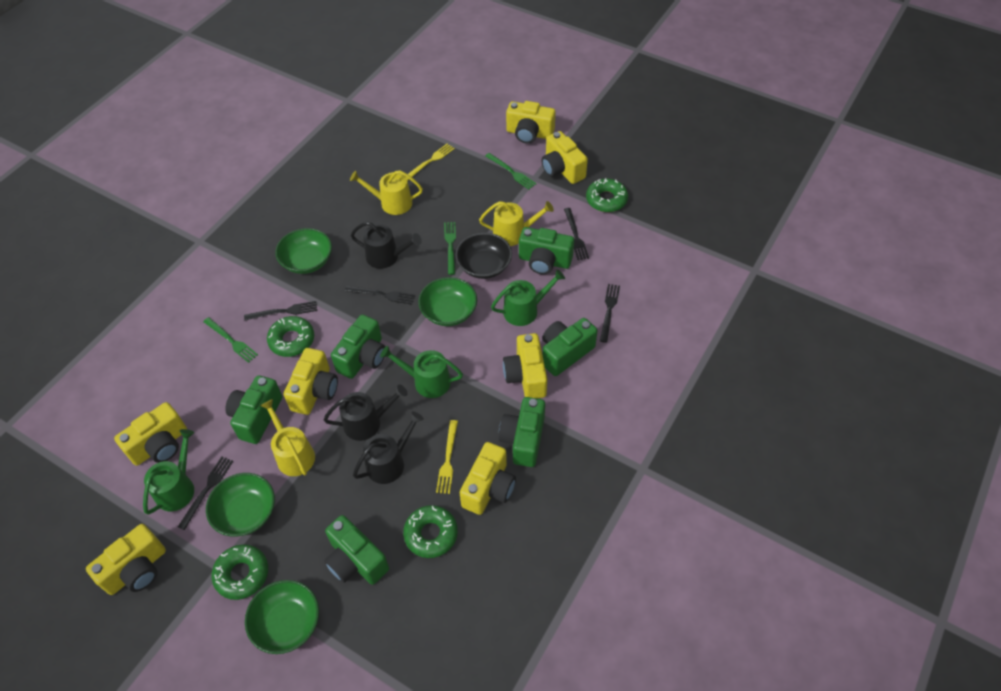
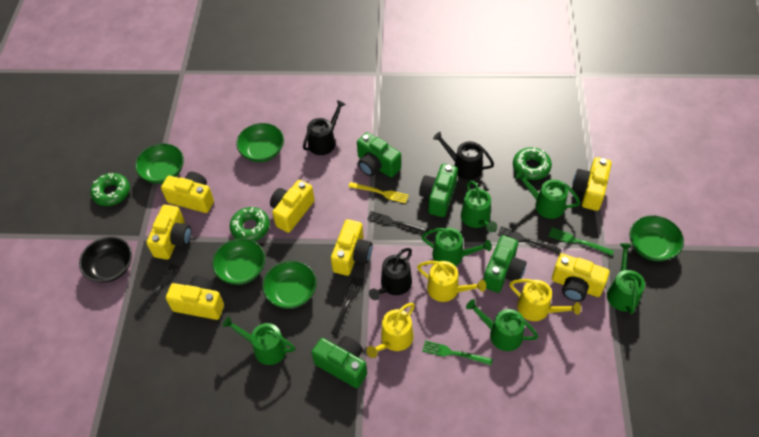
black fork: [178,456,233,530] [244,301,317,320] [345,286,415,304] [564,208,589,260] [600,284,620,343] = 5 -> [134,263,180,318] [331,276,364,335] [367,211,429,234] [498,226,561,255] = 4
green bowl: [206,473,275,537] [245,580,319,654] [275,228,332,274] [418,277,477,326] = 4 -> [135,144,184,184] [212,238,265,285] [236,123,284,162] [263,261,317,309] [629,215,684,261] = 5
green camera: [225,375,282,444] [324,515,389,585] [331,315,386,379] [499,397,545,467] [519,227,574,275] [542,318,598,376] = 6 -> [311,336,367,388] [357,132,401,178] [419,164,458,217] [483,235,526,293] = 4
green donut: [211,545,268,600] [267,316,314,357] [403,505,458,558] [586,178,628,212] = 4 -> [90,173,130,206] [230,207,270,241] [513,147,552,180] = 3
green fork: [203,317,258,363] [444,222,456,275] [485,153,536,189] = 3 -> [422,341,493,365] [549,228,614,256] = 2
green watering can: [143,429,194,515] [380,346,463,398] [491,269,565,326] = 3 -> [223,316,295,365] [421,227,492,266] [461,181,497,232] [466,299,538,351] [515,170,580,219] [607,243,645,314] = 6
yellow fork: [406,144,455,181] [436,420,458,494] = 2 -> [348,182,409,203] = 1

